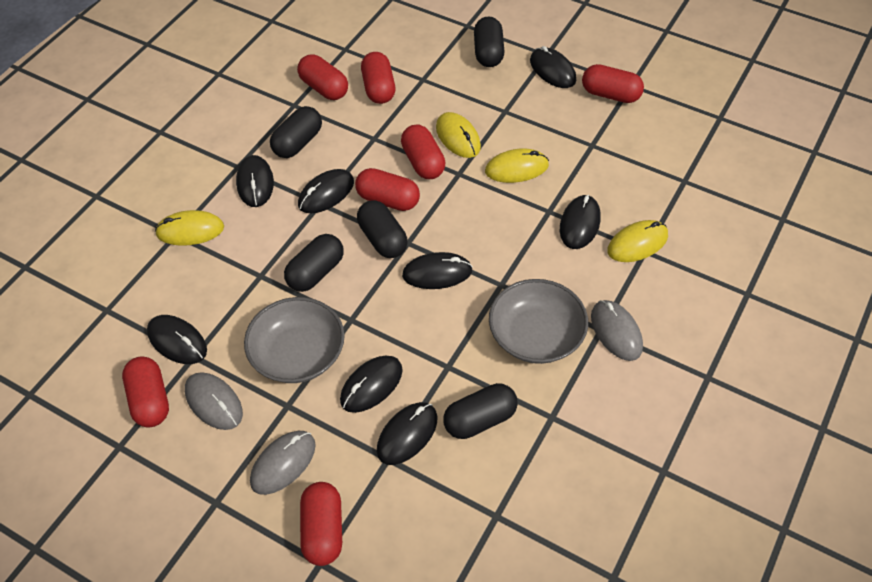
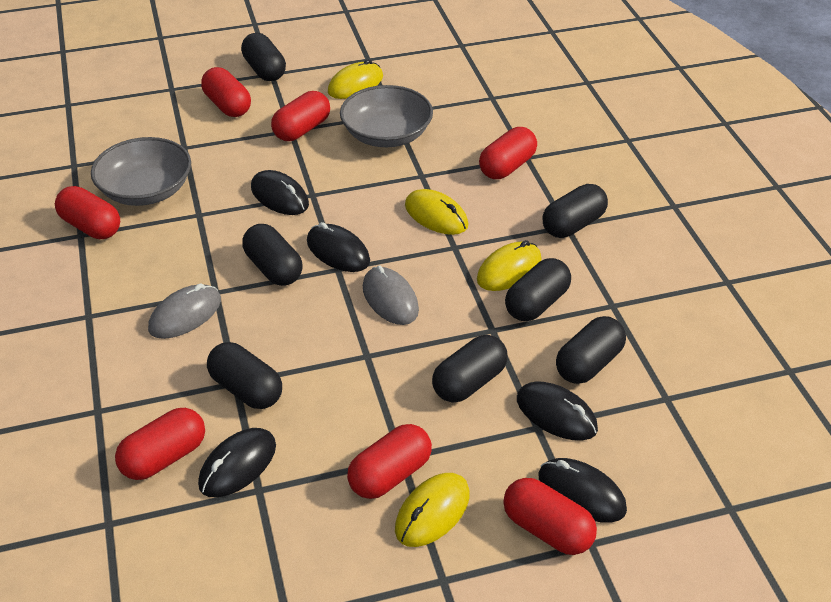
black capsule: [270,106,322,158] [284,234,344,292] [357,200,408,258] [443,383,518,439] [474,17,505,67] = 5 -> [207,342,282,409] [241,33,286,81] [242,224,303,286] [432,335,508,403] [505,258,571,321] [543,184,608,238] [556,316,626,384] = 7
black mouse: [147,315,207,364] [236,155,274,207] [298,169,354,213] [340,356,403,413] [377,402,438,465] [402,252,473,289] [530,46,576,88] [560,195,601,249] = 8 -> [198,428,276,497] [251,170,309,215] [307,222,370,272] [517,381,598,441] [538,458,627,522] = 5
grey mouse: [185,372,243,430] [250,431,316,495] [591,300,643,361] = 3 -> [148,283,221,339] [363,266,419,325] = 2

